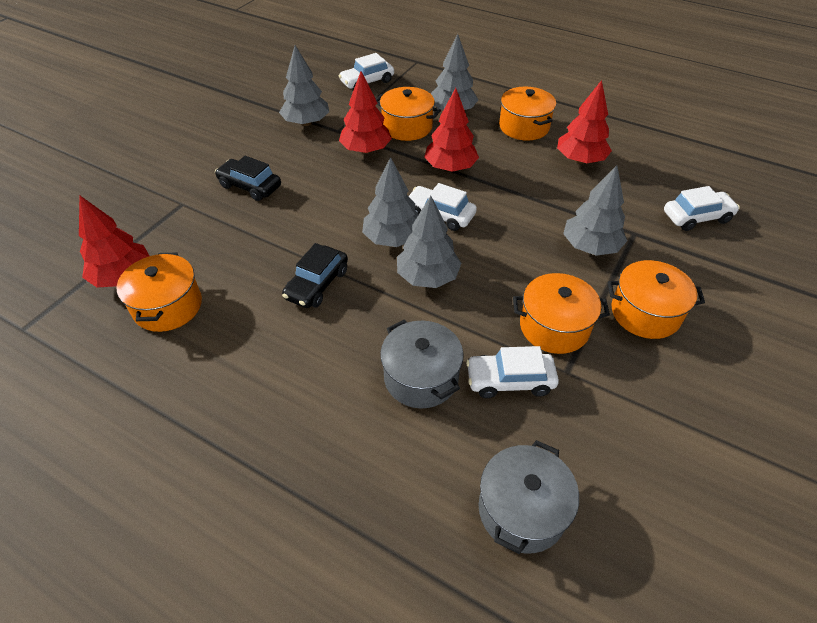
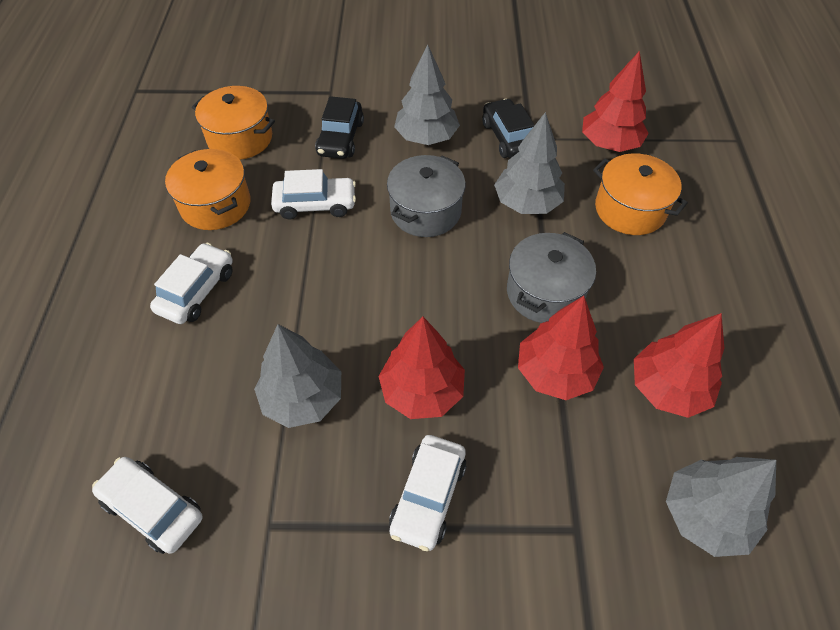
grey tree: [279,45,329,126] [362,157,418,247] [397,196,462,288] [431,34,478,110] [563,165,627,256] = 5 -> [254,324,341,428] [394,45,460,145] [494,112,565,214] [666,457,776,557] = 4
orange pot: [117,253,202,332] [376,87,441,141] [499,87,556,141] [513,273,610,354] [608,260,705,339] = 5 -> [165,149,251,230] [192,86,275,160] [593,153,688,235] = 3

